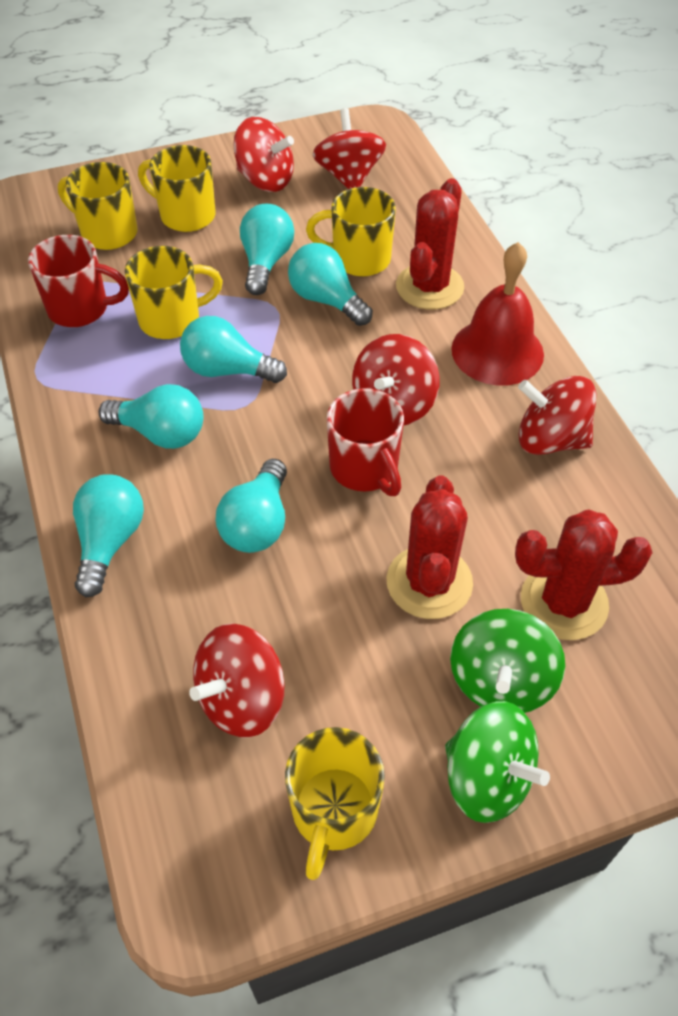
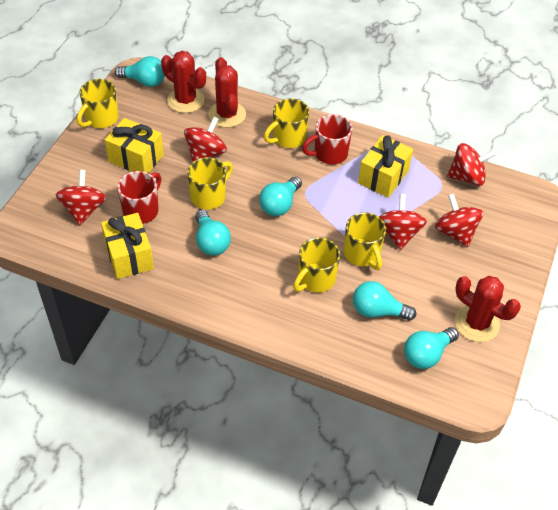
green spinning top: [445,701,550,823] [450,609,565,713] = 2 -> none = 0
red bell: [451,242,544,385] = 1 -> none = 0
turquoise light bulb: [73,475,144,597] [98,384,203,449] [180,316,287,383] [216,459,287,553] [240,204,294,295] [288,243,373,326] = 6 -> [115,56,165,87] [195,210,231,255] [259,176,302,216] [353,281,416,321] [404,327,459,369] = 5
yellow gift: none = 0 -> [101,213,154,279] [105,118,164,173] [358,135,413,198] = 3

